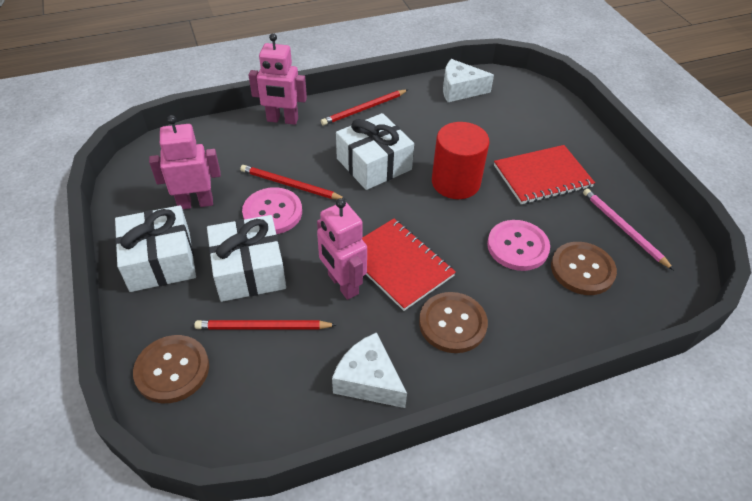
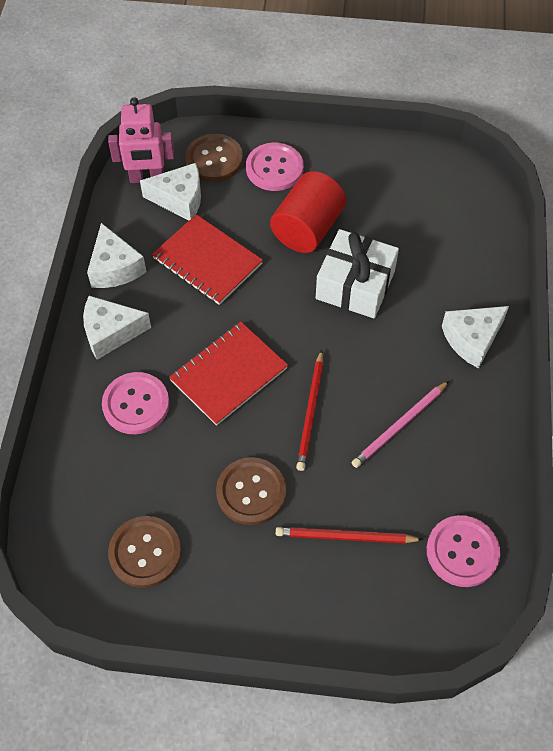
pink button: [242,187,302,234] [487,220,550,271] = 2 -> [102,372,169,434] [246,143,304,191] [427,515,500,587] = 3
pink robot: [149,115,221,209] [248,33,307,125] [317,198,367,300] = 3 -> [108,97,174,183] = 1
red pencil: [194,320,336,330] [240,165,346,200] [321,90,408,126] = 3 -> [276,527,423,543] [296,350,323,471] = 2
white cheese: [332,332,407,408] [443,59,494,102] = 2 -> [83,296,151,360] [87,223,146,288] [140,163,201,220] [442,306,509,368] = 4
white gift: [115,205,196,292] [207,215,286,302] [336,113,414,190] = 3 -> [316,229,399,318] = 1

